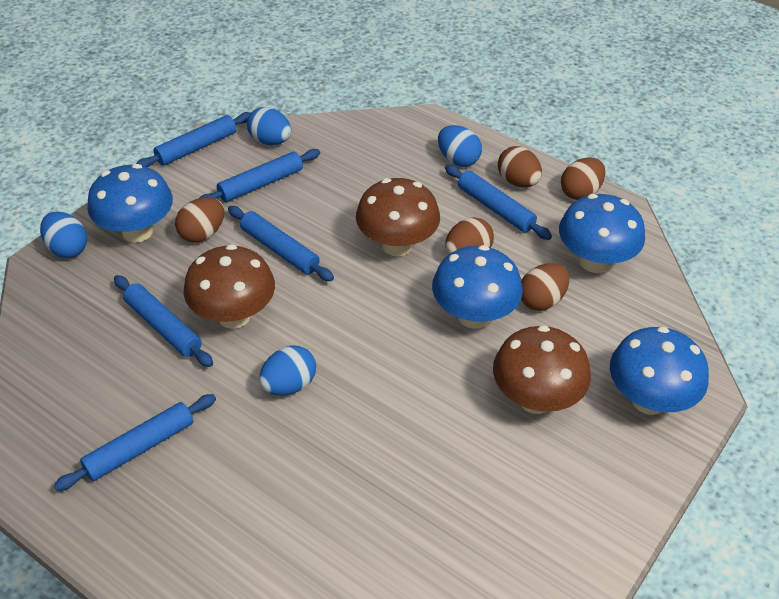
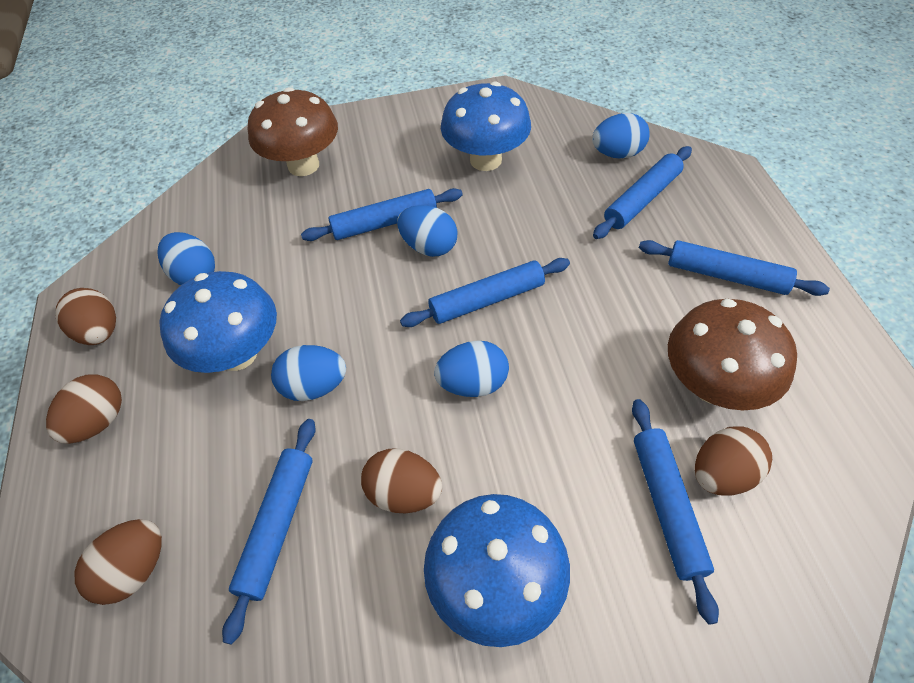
blue egg: [40,211,87,258] [247,107,291,145] [259,346,316,396] [438,125,482,167] = 4 -> [157,232,215,285] [271,345,346,401] [397,205,458,257] [434,340,509,397] [592,113,650,158] = 5
blue mushroom: [87,164,173,243] [432,245,523,329] [559,194,645,273] [610,326,709,415] = 4 -> [159,271,277,373] [424,494,570,647] [441,82,531,171] = 3
brown mushroom: [184,244,275,329] [356,178,440,256] [493,325,591,414] = 3 -> [248,87,338,176] [668,299,797,410] = 2

